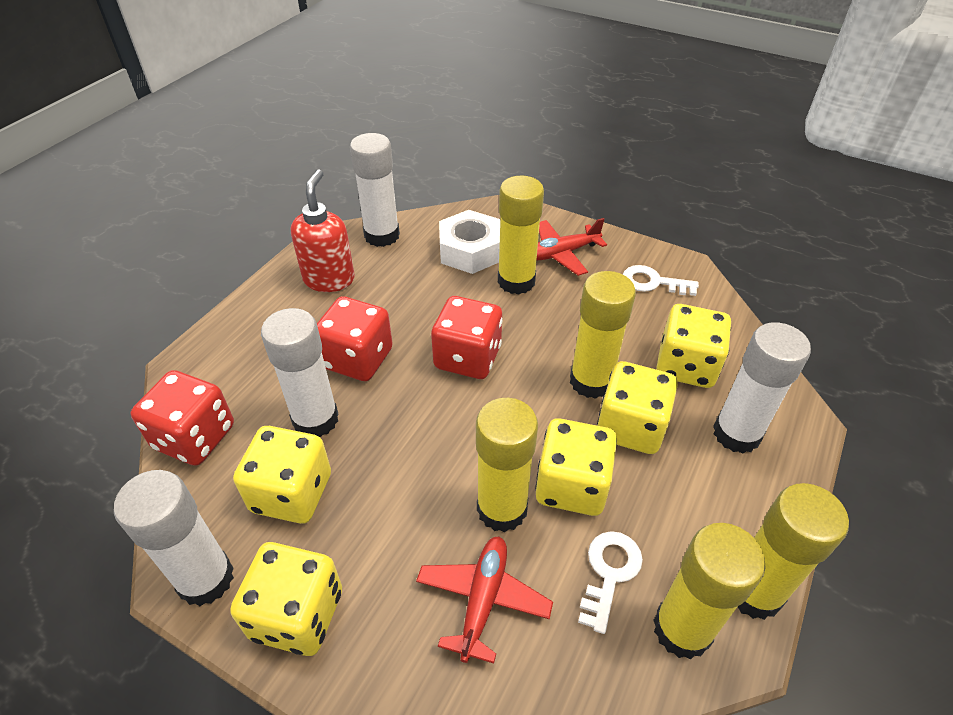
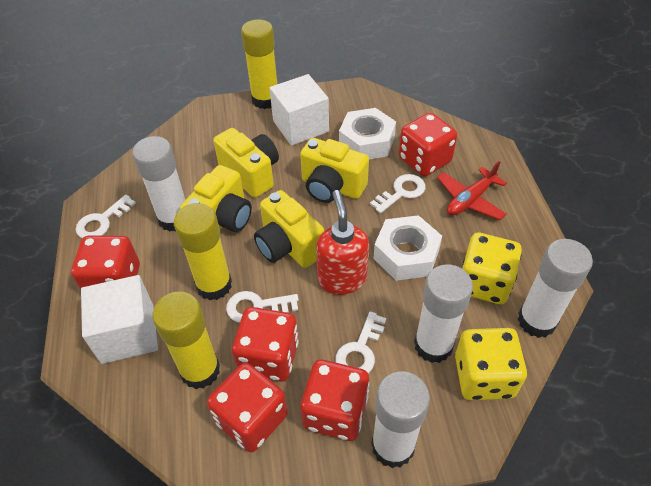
red dice: [131,370,234,466] [317,296,393,381] [431,296,503,379] = 3 -> [71,236,140,290] [207,363,288,452] [232,307,299,382] [300,359,370,441] [399,113,457,176] = 5
red plane: [416,536,553,664] [537,218,607,276] = 2 -> [437,161,507,220] = 1
white cube: none = 0 -> [81,275,158,364] [269,74,329,146] = 2
white key: [578,531,643,634] [623,265,699,296] = 2 -> [76,195,136,238] [226,291,299,323] [335,311,386,373] [370,174,425,213] = 4
white nut: [439,210,500,274] = 1 -> [339,108,396,160] [373,215,442,281] = 2
yellow camera: none = 0 -> [180,165,252,232] [213,128,279,198] [254,190,324,268] [300,138,369,203] = 4
yellow dice: [230,542,342,656] [233,426,331,524] [535,418,617,516] [597,361,678,454] [656,304,731,388] = 5 -> [455,328,527,400] [462,232,522,304] = 2
yellow glue stick: [476,398,538,532] [498,176,544,295] [570,271,636,399] [653,523,766,660] [737,483,849,620] = 5 -> [152,291,220,389] [174,203,232,300] [241,19,277,109] = 3

